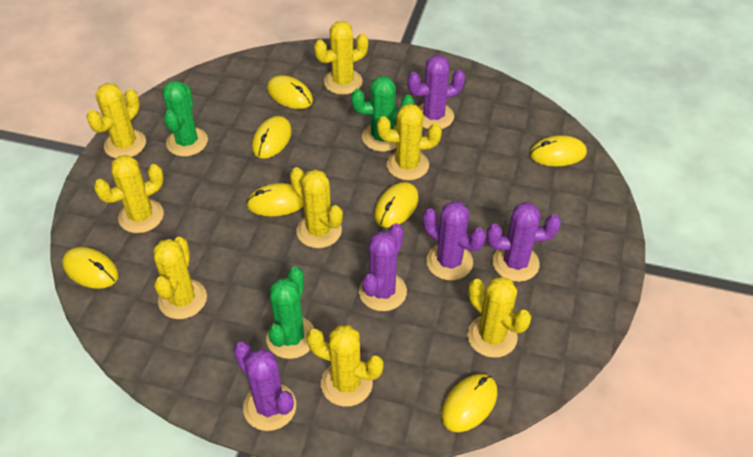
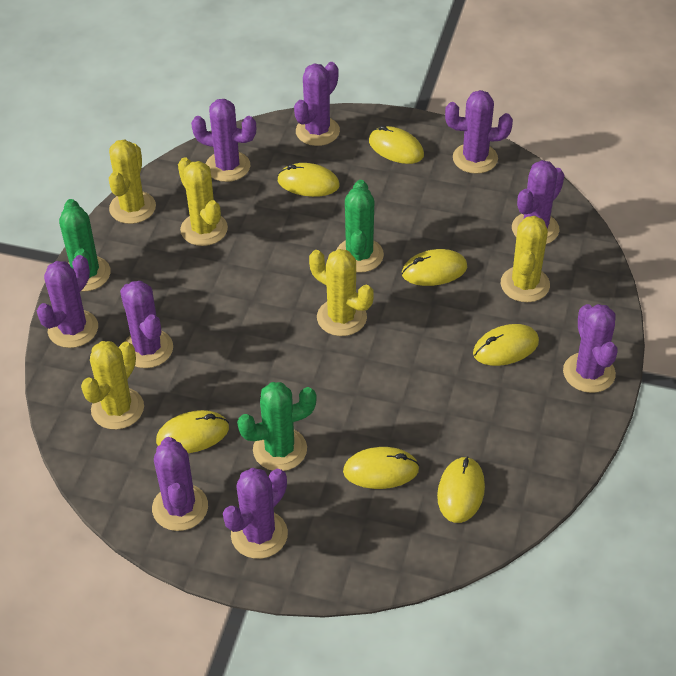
purple cactus: [233,342,296,431] [359,223,407,311] [407,55,465,129] [423,201,486,280] [487,202,561,282] = 5 -> [37,255,98,348] [120,281,173,368] [152,437,208,531] [191,99,256,182] [223,468,288,559] [294,62,340,146] [445,90,513,174] [512,160,565,244] [563,304,617,393] = 9
yellow cactus: [86,83,146,158] [94,155,164,233] [153,237,207,319] [290,167,343,248] [306,325,384,407] [314,21,368,95] [377,103,442,180] [467,277,531,358] = 8 -> [81,341,144,430] [109,139,156,224] [178,157,228,246] [309,249,374,336] [501,216,550,302] = 5

